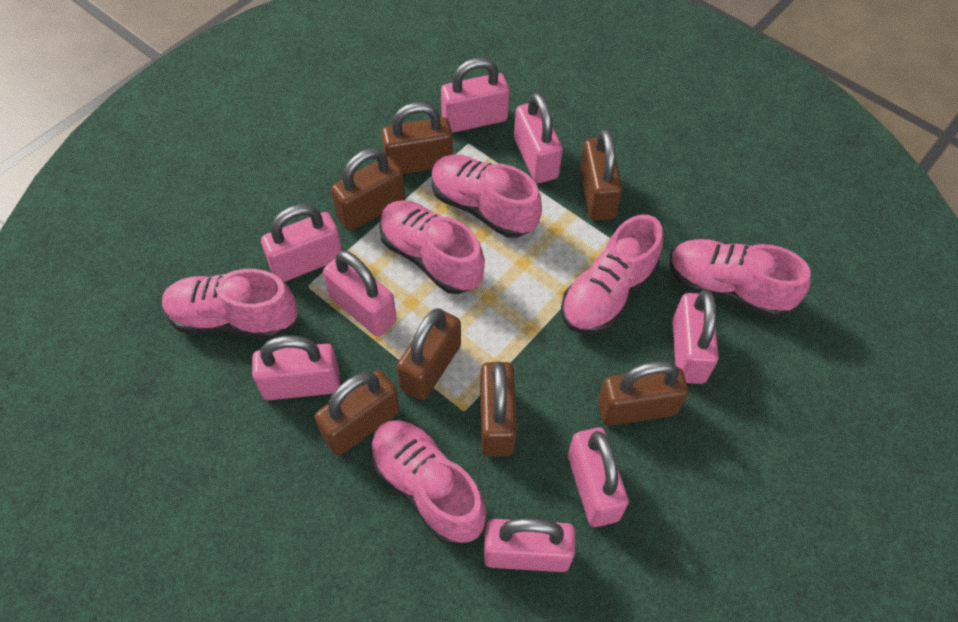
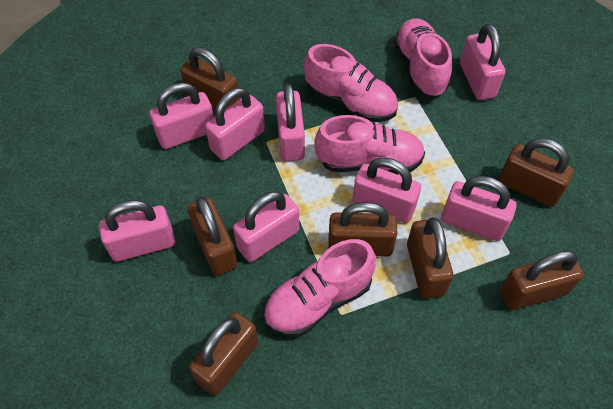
pink shoe: [162,269,297,339] [370,420,486,545] [379,200,485,294] [432,154,542,238] [561,215,663,334] [669,239,811,318] = 6 -> [263,239,376,337] [304,44,398,122] [314,115,425,175] [394,18,452,97] = 4

